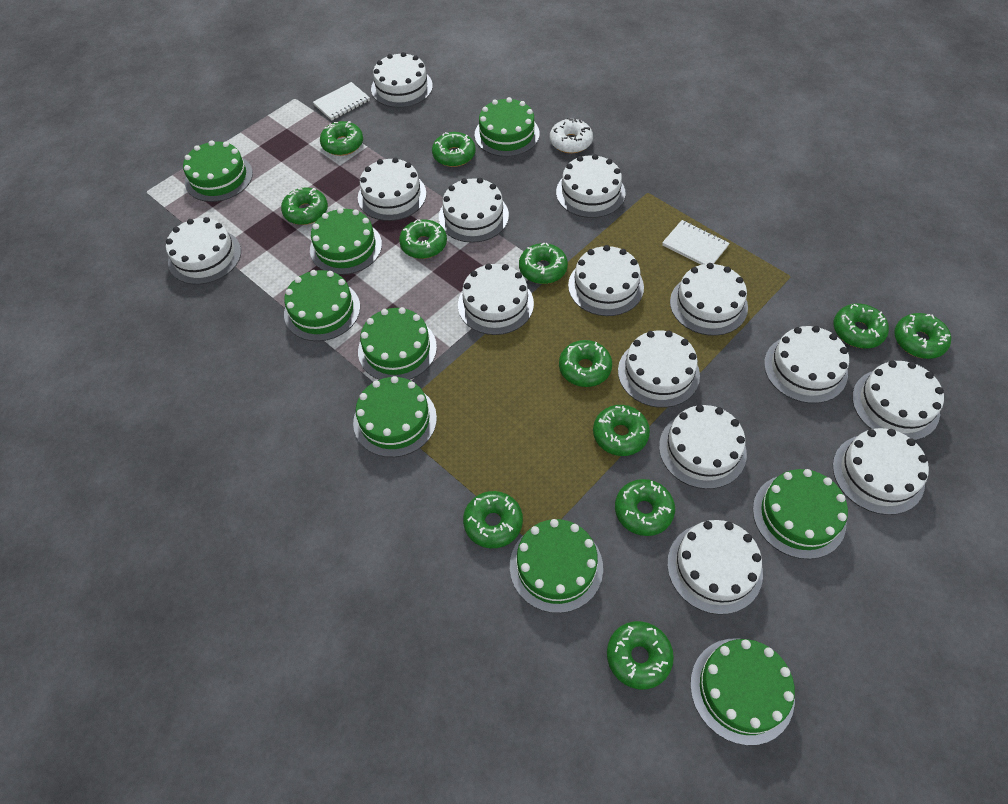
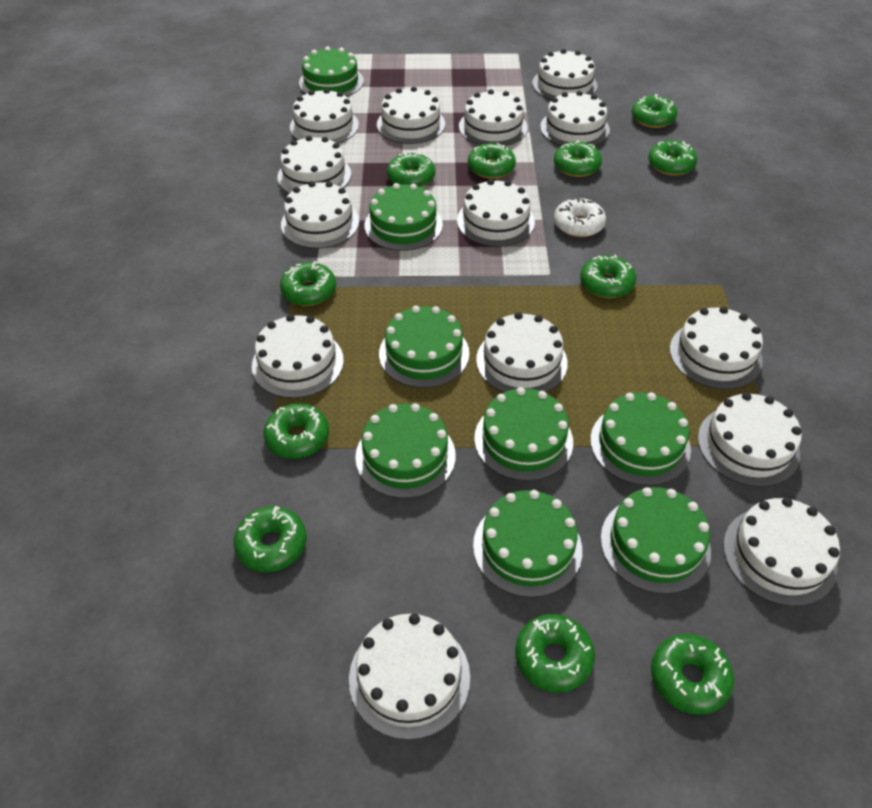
green cake: [183,140,253,202] [284,270,360,341] [310,208,382,275] [353,376,437,457] [358,307,437,380] [475,97,540,157] [510,519,603,613] [690,639,795,745] [753,469,848,559] = 9 -> [299,46,364,97] [355,403,456,498] [365,183,443,251] [379,306,469,388] [473,490,582,598] [474,387,573,481] [590,392,691,486] [601,487,711,594] = 8
green donut: [281,188,328,225] [320,121,363,156] [399,219,447,259] [432,132,476,167] [463,491,523,548] [519,243,568,284] [559,340,612,387] [593,405,650,456] [607,621,674,689] [615,479,675,536] [834,303,889,348] [894,313,951,359] = 12 -> [234,506,306,573] [263,403,329,459] [280,261,336,306] [387,152,435,187] [468,142,516,179] [515,614,595,693] [554,140,602,177] [580,254,636,298] [632,94,678,128] [648,140,697,176] [651,634,734,715] = 11
white notebook: [313,82,370,121] [662,220,730,265] = 2 -> none = 0

